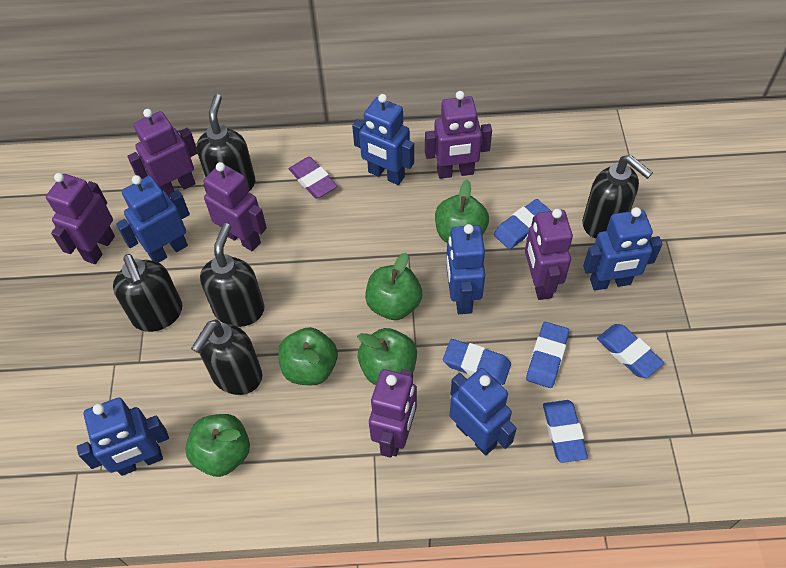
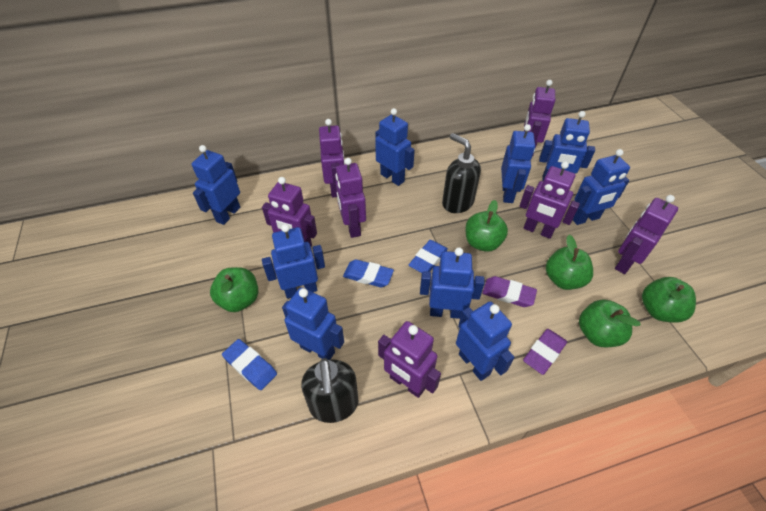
black soap dispenser: [113,254,182,332] [191,319,262,395] [196,94,255,191] [200,223,264,327] [583,155,653,238] = 5 -> [301,358,358,423] [442,133,481,213] = 2
blue eraser: [443,339,511,385] [494,199,551,249] [526,322,569,388] [543,400,588,463] [597,324,664,378] = 5 -> [222,339,277,390] [343,259,394,287] [409,240,448,273] = 3
blue robot: [77,398,169,476] [116,175,190,263] [352,94,414,185] [446,224,485,314] [450,368,517,455] [583,207,662,291] = 6 -> [192,145,240,225] [262,224,325,299] [282,287,344,360] [375,108,415,186] [420,247,485,319] [456,301,514,381] [501,124,535,203] [539,111,595,181] [573,149,630,225] = 9
purple eraser: [289,157,337,199] = 1 -> [482,276,537,307] [523,329,567,375] = 2
purple robot: [46,173,115,264] [127,109,197,197] [204,162,267,251] [369,369,417,458] [425,91,492,179] [525,209,573,300] = 6 -> [262,177,317,247] [319,119,345,198] [335,158,366,238] [378,321,441,398] [519,161,580,239] [524,80,555,157] [615,195,678,274] = 7

